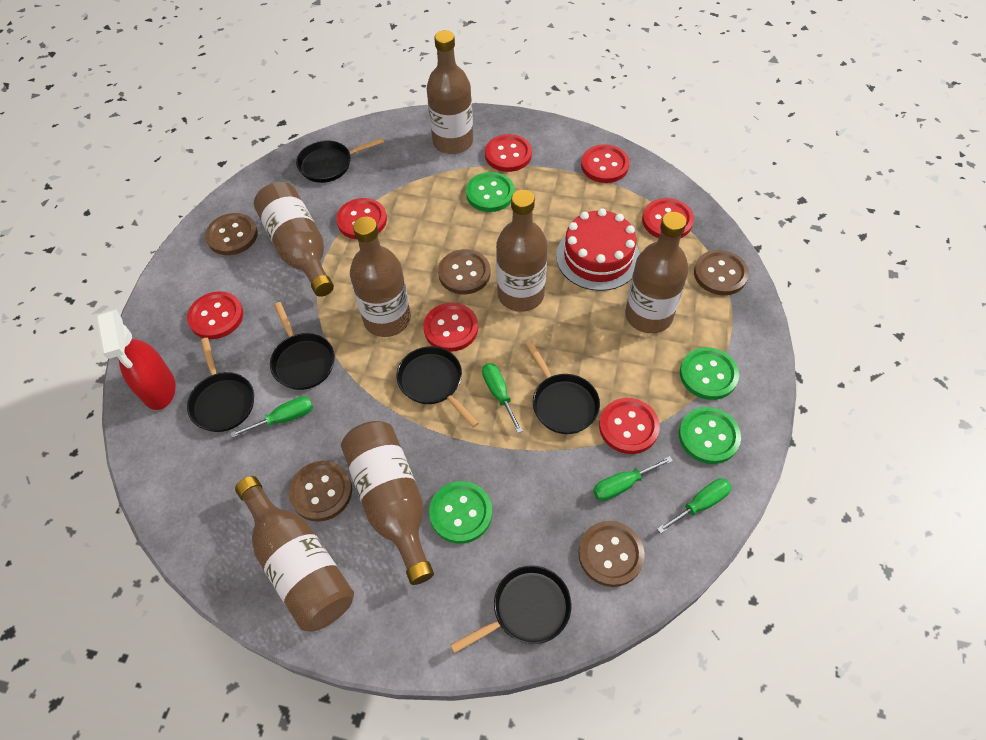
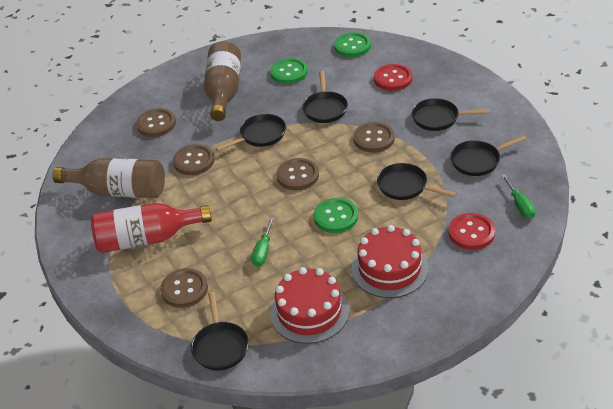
brown bottle: [235,476,354,632] [254,182,334,297] [341,421,434,585] [350,217,411,337] [427,30,473,154] [496,190,548,312] [625,212,688,333] = 7 -> [52,158,165,198] [204,41,241,121] = 2
green button: [429,481,492,544] [466,172,515,212] [679,407,741,464] [680,347,739,400] = 4 -> [270,58,308,84] [314,198,358,233] [334,32,371,57] = 3
green screwdriver: [230,396,313,438] [482,363,523,433] [593,456,673,501] [657,478,732,534] = 4 -> [252,217,274,267] [501,175,535,219] = 2
red bottle: none = 0 -> [91,203,212,253] = 1
red button: [187,291,243,339] [336,198,387,239] [423,303,478,352] [485,134,532,172] [581,144,629,183] [599,398,660,454] [642,198,694,238] = 7 -> [374,64,412,91] [449,213,495,250] = 2
red cake: [556,208,640,291] = 1 -> [270,267,349,344] [352,225,428,298] = 2
red spray bottle: [96,309,176,410] = 1 -> none = 0

